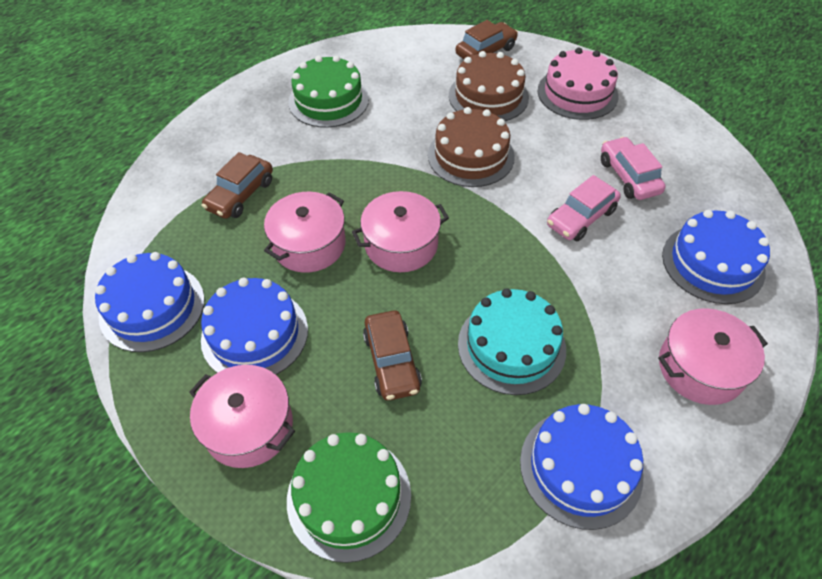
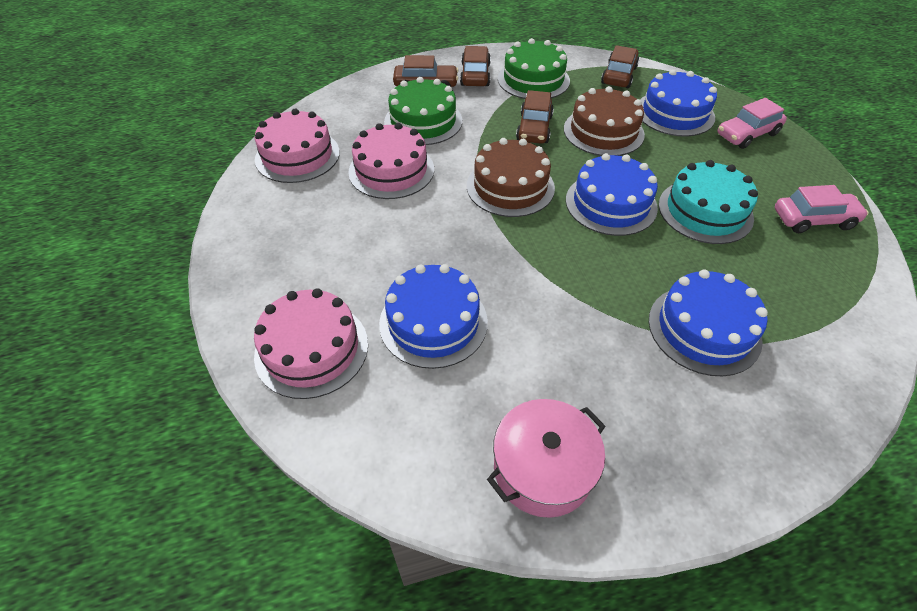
brown car: [201,152,273,219] [363,310,422,401] [456,20,518,59] = 3 -> [393,55,458,87] [460,46,491,86] [516,90,554,144] [601,45,639,88] = 4
pink cake: [538,48,618,120] = 1 -> [254,288,368,399] [255,109,340,183] [348,123,434,199] = 3
pink pot: [189,365,295,468] [264,192,346,273] [352,191,449,272] [658,308,768,405] = 4 -> [487,399,606,518] = 1

